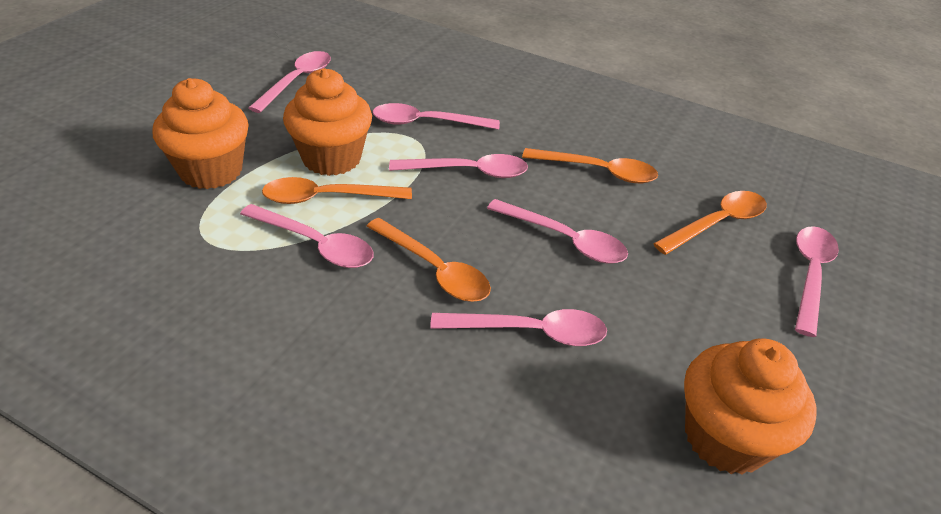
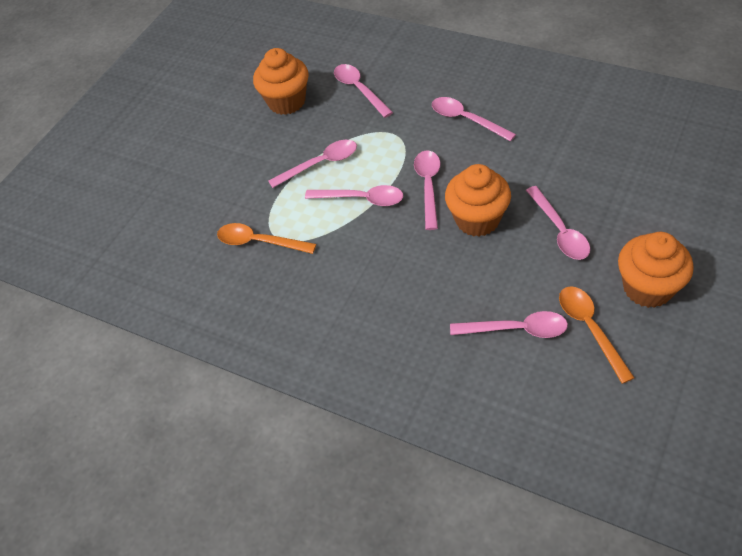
orange spoon: [262,177,412,204] [366,218,491,302] [522,148,658,183] [653,191,767,255] = 4 -> [217,223,316,254] [559,286,635,384] = 2

